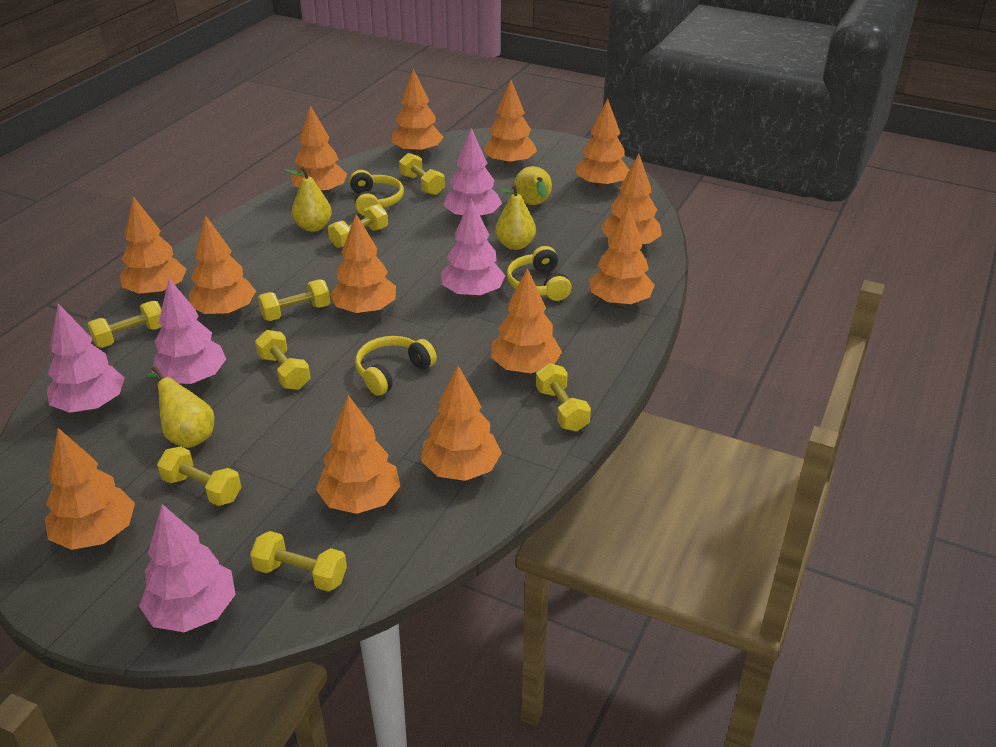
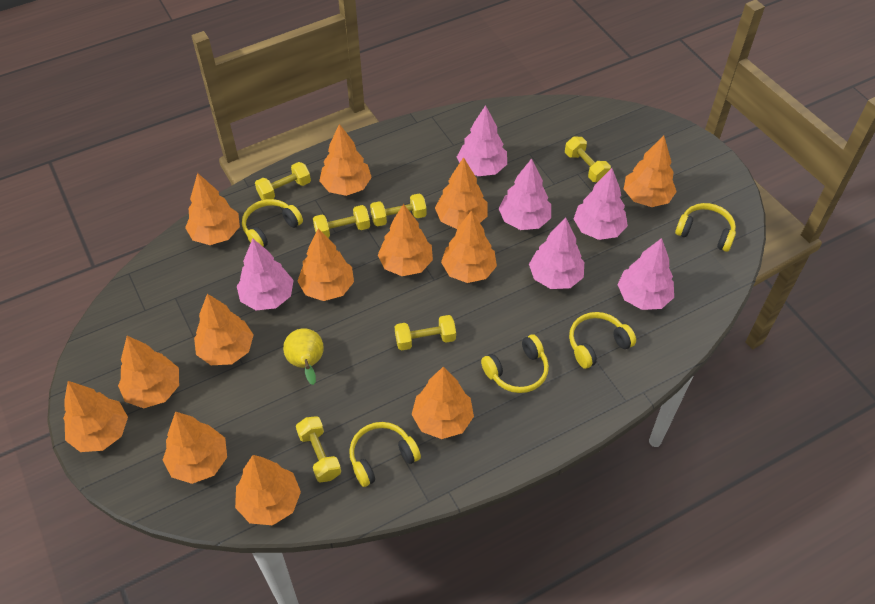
pink tree: [47,304,125,413] [139,504,236,632] [152,279,226,384] [441,198,506,298] [444,128,502,215] = 5 -> [237,239,294,310] [457,105,507,176] [498,159,551,230] [529,218,584,289] [574,168,628,240] [617,238,674,310] = 6
yellow dumbbell: [87,301,162,348] [157,446,241,506] [250,531,347,592] [255,330,310,390] [258,279,331,321] [328,204,388,248] [399,153,445,195] [536,363,591,431] = 8 -> [255,162,311,200] [296,416,341,483] [313,205,370,238] [370,194,427,226] [395,315,456,351] [565,136,611,182] = 6
yellow headphones: [350,170,404,216] [355,336,437,396] [506,246,572,301] = 3 -> [242,199,303,247] [349,422,421,487] [481,335,549,393] [569,312,636,369] [675,203,736,252] = 5
yellow pear: [146,366,214,448] [284,166,332,232] [495,184,536,250] [514,166,552,205] = 4 -> [283,328,324,385] = 1

